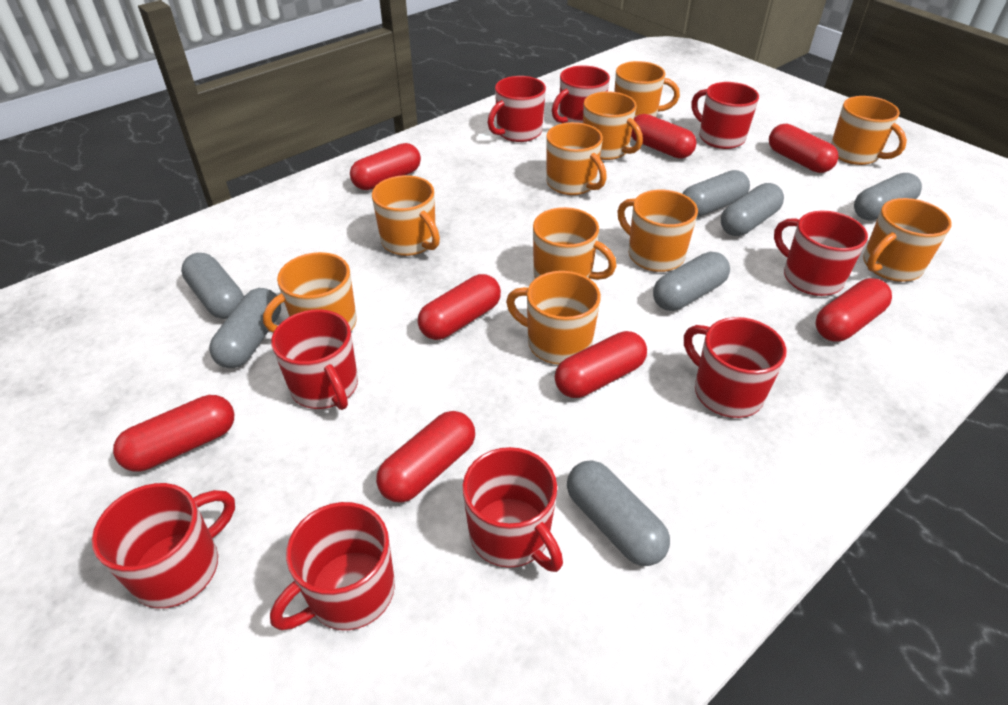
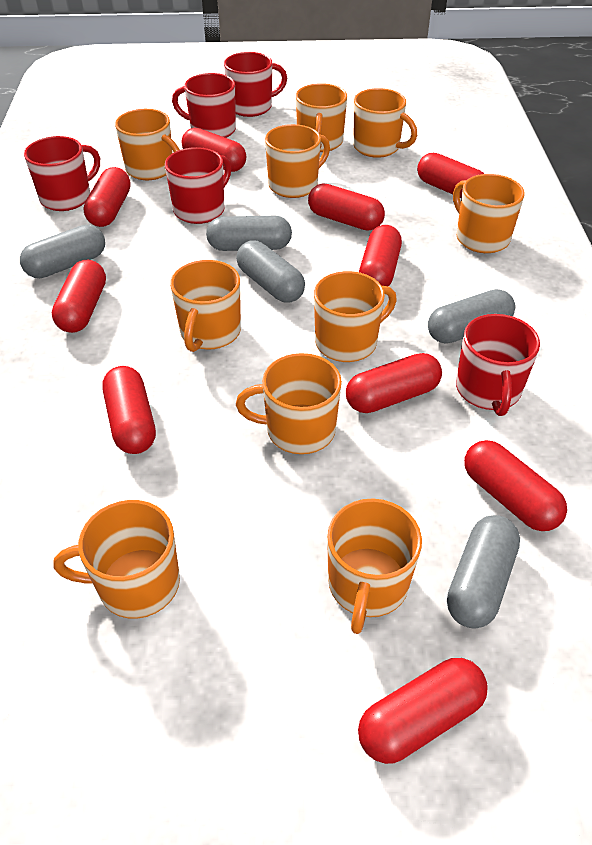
grey capsule: [181,253,244,319] [209,288,281,368] [567,461,670,566] [653,252,730,311] [682,170,750,217] [721,183,784,236] [854,173,922,221] = 7 -> [20,225,105,278] [206,216,292,251] [236,240,305,303] [428,289,515,344] [447,515,520,629] = 5
red capsule: [113,395,234,472] [350,143,421,190] [376,411,475,503] [418,274,501,340] [555,331,647,398] [631,114,696,159] [769,124,838,173] [816,278,892,342] = 8 -> [52,260,106,333] [84,167,131,227] [102,366,156,454] [182,128,246,172] [308,184,385,231] [346,353,442,413] [358,658,488,764] [359,225,402,287] [417,153,484,198] [464,440,567,531] = 10
red mug: [92,483,235,608] [270,502,395,630] [271,309,358,410] [463,447,563,572] [488,76,546,142] [552,65,610,123] [684,317,786,418] [692,82,759,149] [774,211,868,296] = 9 -> [24,136,100,211] [165,147,231,224] [172,73,236,138] [224,52,287,117] [456,314,540,416] = 5

